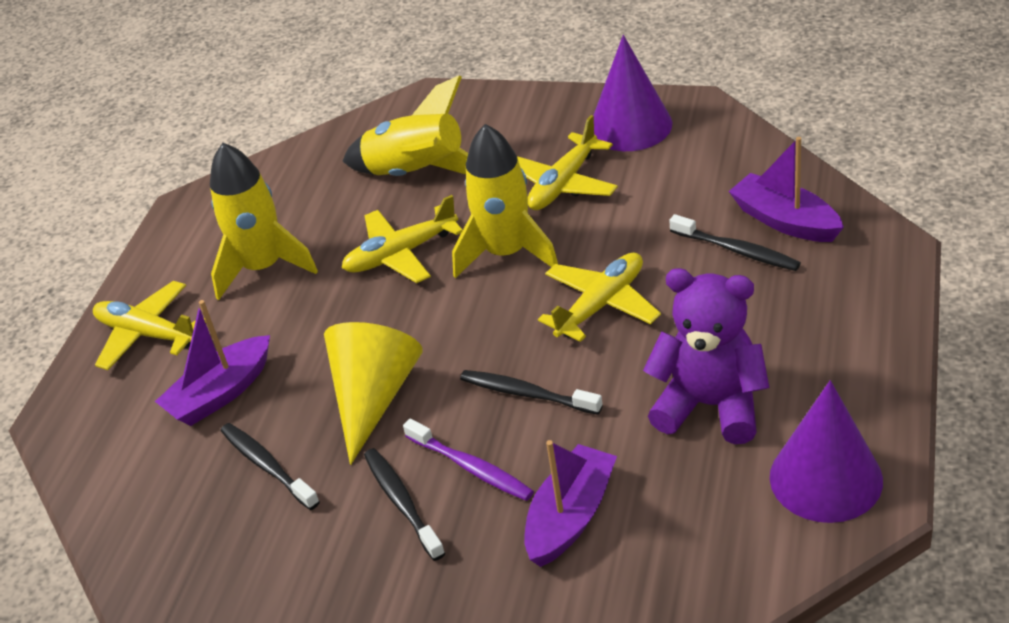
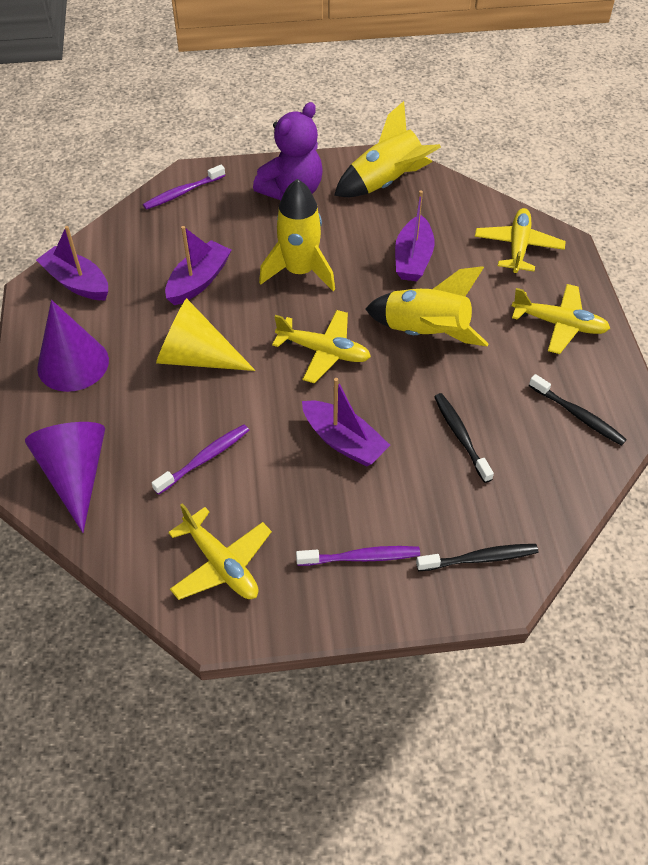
black toothbrush: [221,423,320,510] [364,448,445,561] [460,370,603,415] [669,214,801,271] = 4 -> [416,544,539,571] [434,393,494,483] [529,374,627,446] = 3
purple boat: [155,300,270,426] [524,440,617,567] [729,137,844,242] = 3 -> [36,226,108,300] [165,226,232,305] [302,378,390,467] [395,190,434,281] = 4
purple toothbrush: [403,419,534,501] = 1 -> [143,165,225,210] [152,424,249,495] [296,546,420,566] = 3

